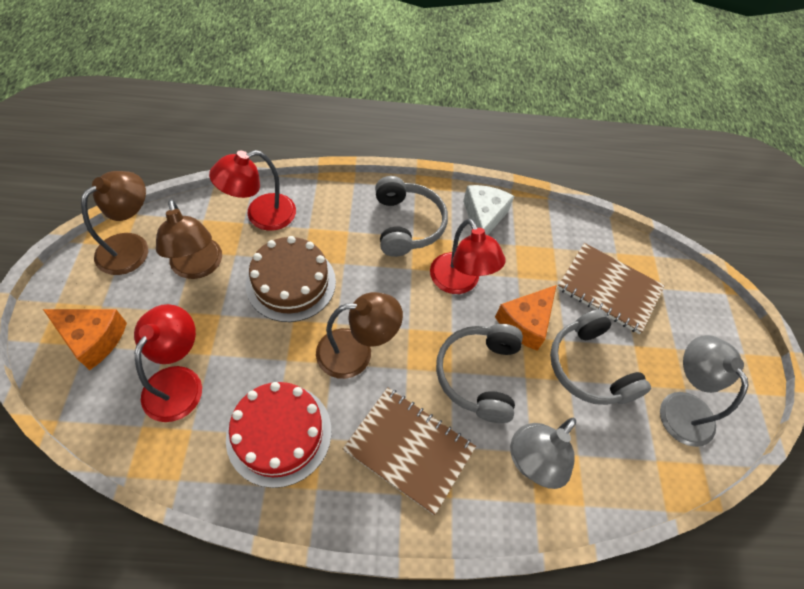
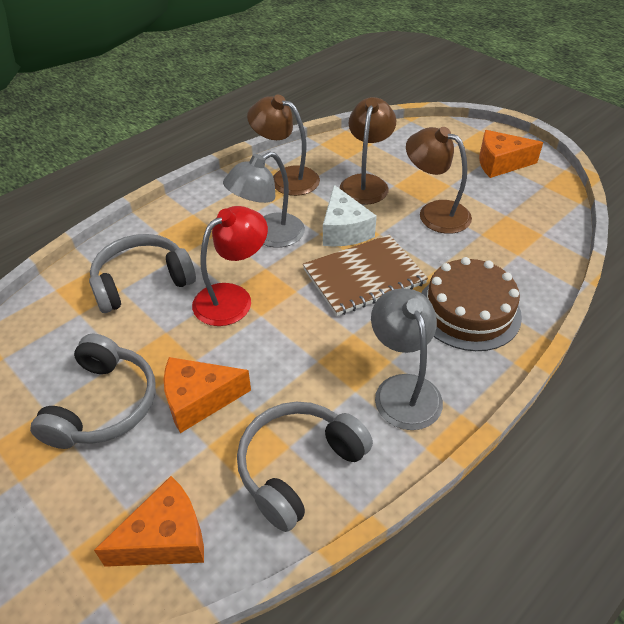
brown notebook: [343,387,476,515] [558,243,665,334] = 2 -> [303,234,428,316] = 1
orange cheese: [43,309,127,370] [495,285,557,351] = 2 -> [94,476,204,567] [164,357,251,433] [479,130,543,178] = 3
red cake: [226,382,331,488] = 1 -> none = 0
red lamp: [134,304,202,422] [209,150,296,231] [430,219,505,294] = 3 -> [192,206,268,326] = 1

